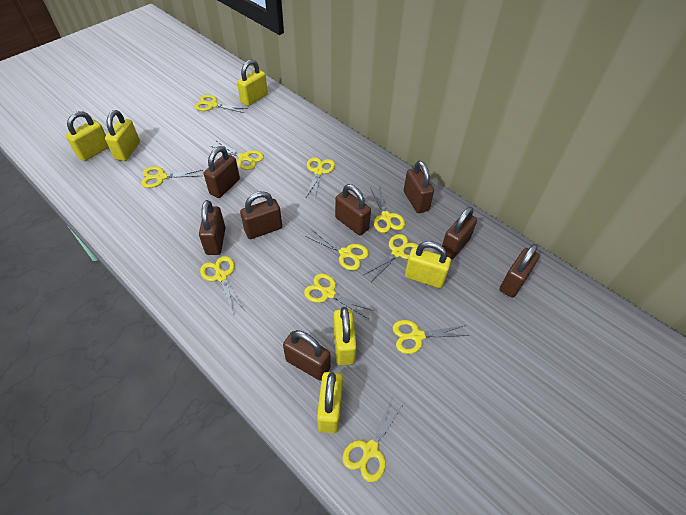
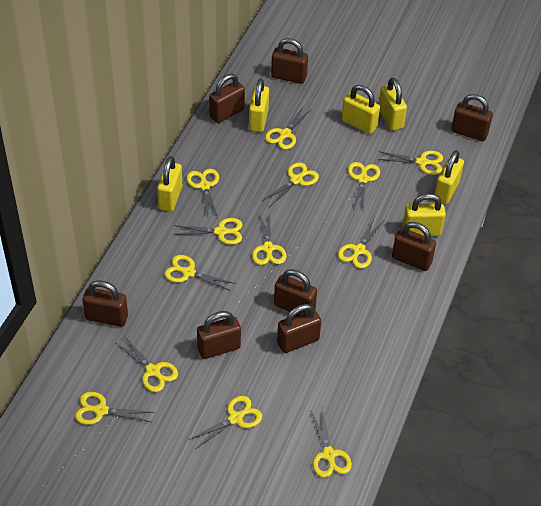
yellow scissors: [141,166,203,188] [195,95,248,113] [200,256,244,315] [211,141,264,170] [304,273,374,319] [305,157,335,199] [305,229,369,271] [342,397,404,482] [364,234,418,282] [370,186,405,233] [393,320,469,354] = 11 -> [75,392,155,425] [116,337,178,392] [164,255,236,291] [173,218,243,245] [186,169,219,219] [189,396,262,449] [252,212,286,265] [262,162,319,206] [265,107,312,150] [311,408,352,478] [338,218,384,269] [348,162,380,212] [378,151,443,175] = 13

